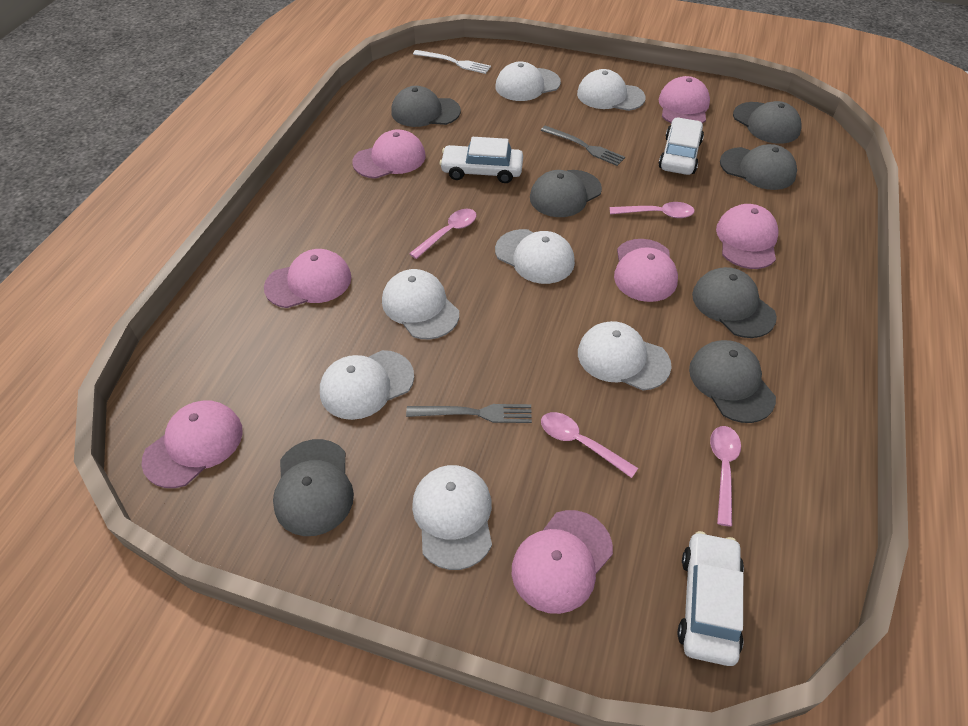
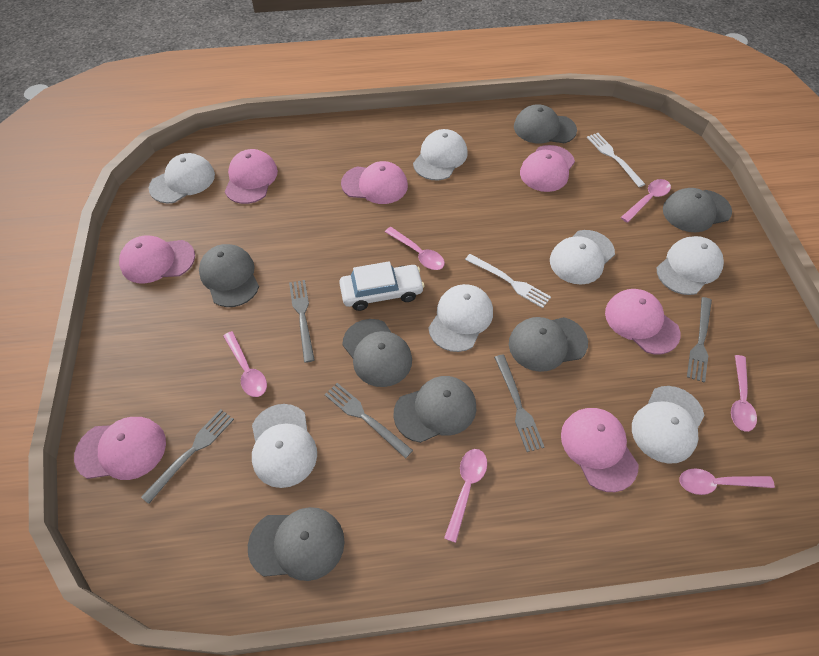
grey fork: [406,404,532,423] [541,126,625,166] = 2 -> [141,409,234,504] [289,280,315,363] [325,383,413,459] [494,354,544,452] [687,297,712,383] = 5
pink spoon: [409,209,477,259] [541,412,638,478] [610,202,695,218] [710,426,741,527] = 4 -> [223,331,267,397] [385,227,445,270] [444,449,487,543] [621,179,671,223] [679,468,775,495] [731,355,757,432] = 6
white car: [440,137,523,183] [658,117,704,175] [678,531,744,666] = 3 -> [339,261,425,311] = 1
white fork: [413,50,491,74] = 1 -> [465,254,551,308] [587,133,645,187] = 2

